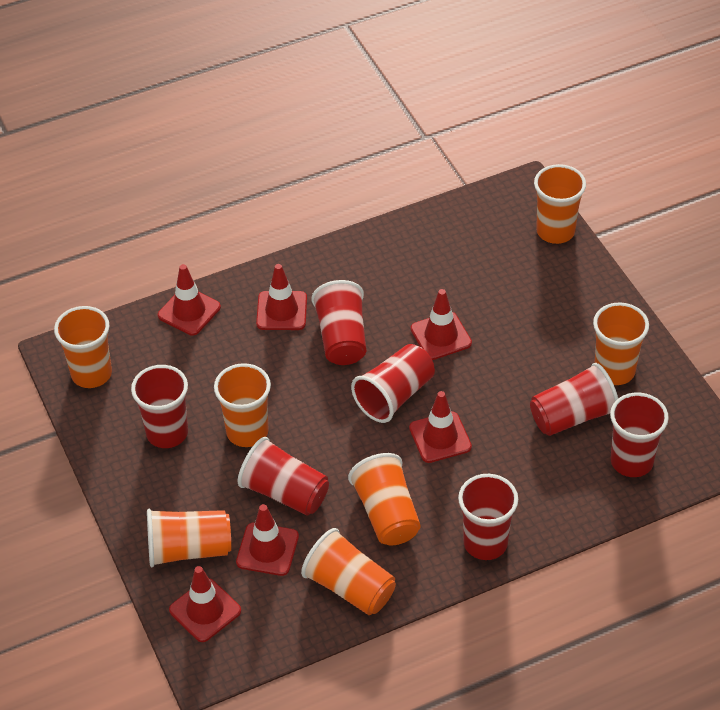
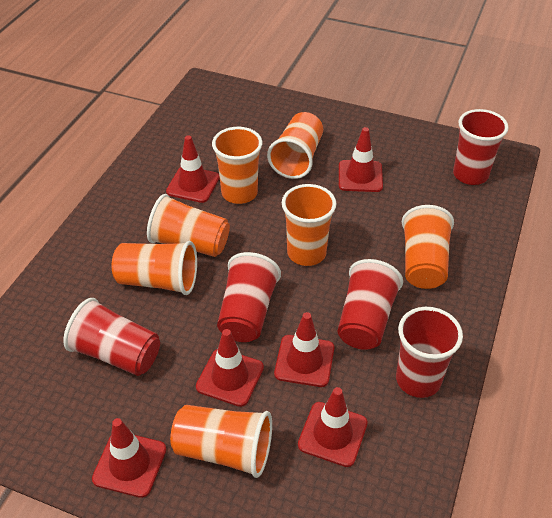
red cup: [131,365,188,448] [238,437,329,516] [311,280,366,365] [351,344,435,423] [458,474,518,560] [530,363,618,436] [610,393,669,477] = 7 -> [63,298,160,376] [217,252,281,342] [338,259,403,350] [396,307,463,398] [453,109,509,185] = 5

